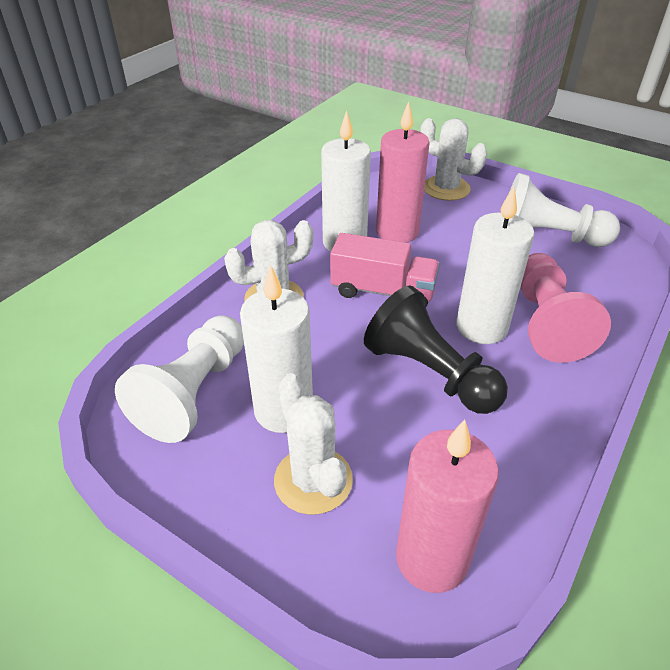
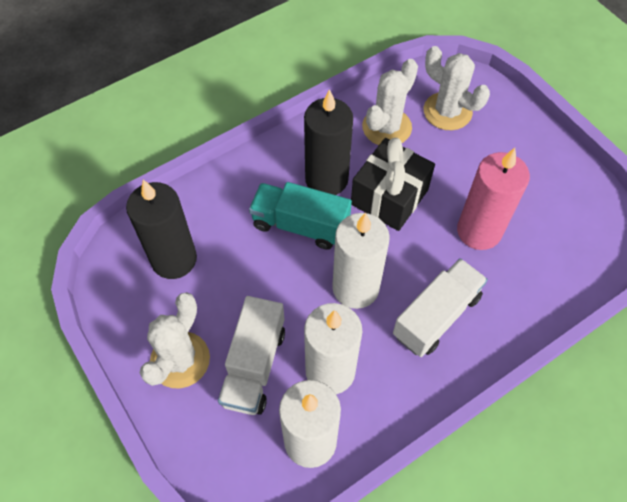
black candle: none = 0 -> [126,180,197,279] [304,89,353,195] = 2
black gift: none = 0 -> [351,138,435,231] = 1
black pawn: [364,285,508,414] = 1 -> none = 0
pink candle: [376,101,430,243] [396,420,499,593] = 2 -> [457,148,530,250] = 1
pink pawn: [521,253,611,363] = 1 -> none = 0
pink truck: [330,233,440,307] = 1 -> none = 0
turquoise truck: none = 0 -> [249,182,352,250] = 1
white pawn: [115,315,244,443] [509,173,620,247] = 2 -> none = 0
white truck: none = 0 -> [218,296,285,415] [393,258,488,357] = 2

